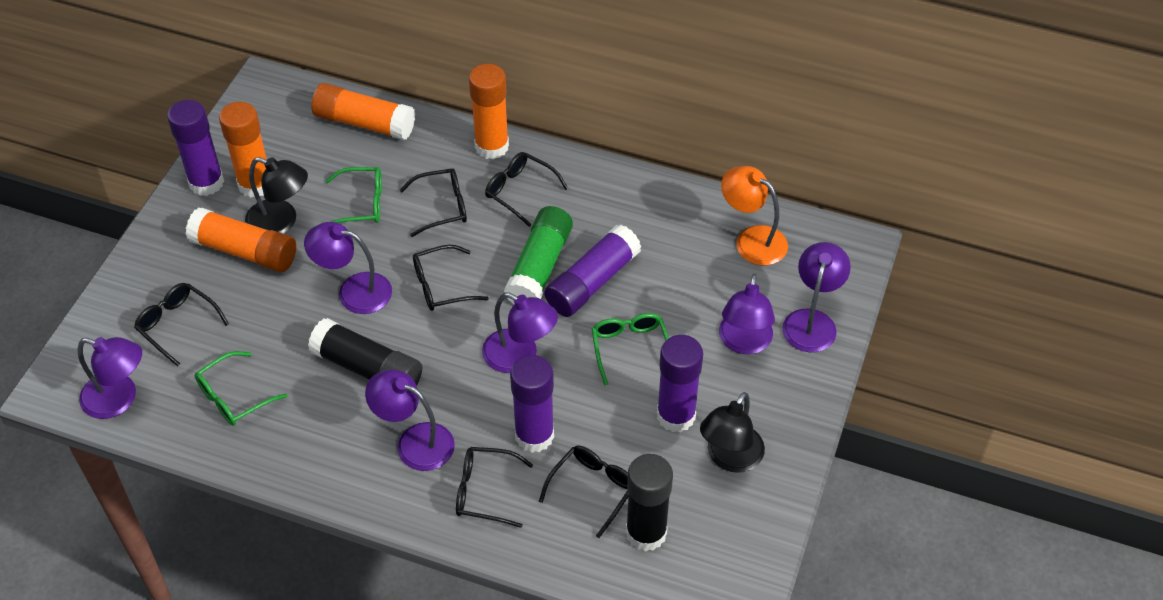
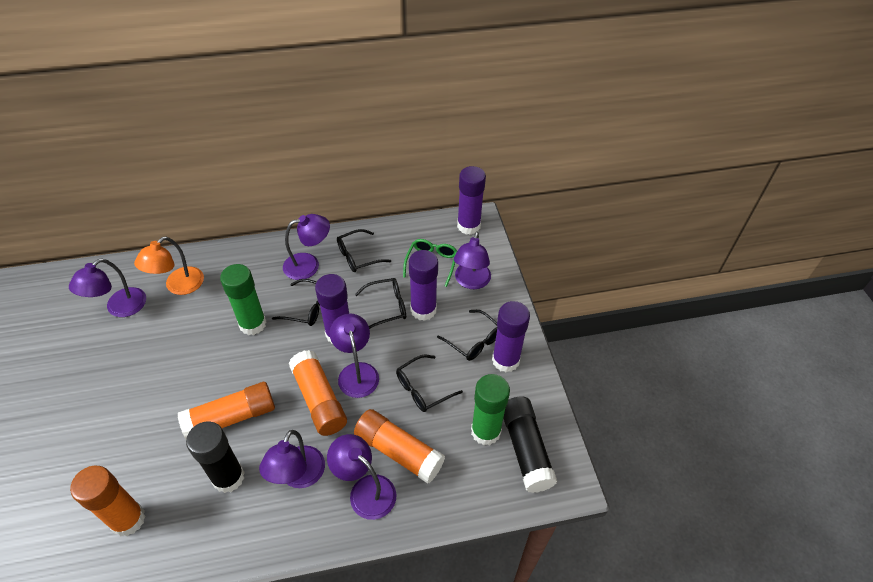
black glasses: [134,283,229,366] [400,168,467,237] [413,245,489,311] [456,447,533,528] [485,152,568,227] [539,446,629,538] = 6 -> [272,279,320,326] [337,229,391,272] [355,278,406,329] [396,354,463,412] [437,310,497,361] = 5
black lamp: [245,157,308,234] [700,392,765,473] = 2 -> none = 0
green glasses: [195,351,287,426] [326,167,382,223] [592,313,669,386] = 3 -> [403,239,457,287] = 1
green glue stick: [504,206,573,305] = 1 -> [220,264,266,335] [471,374,510,445] = 2

